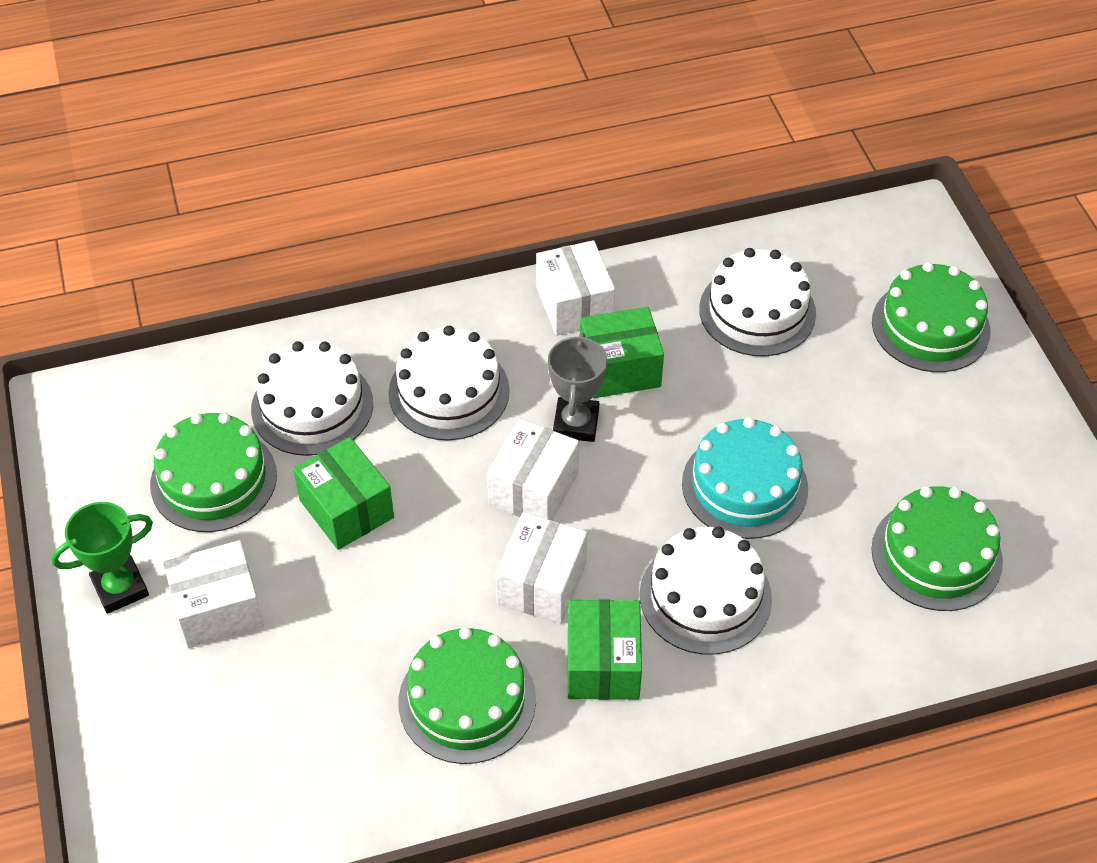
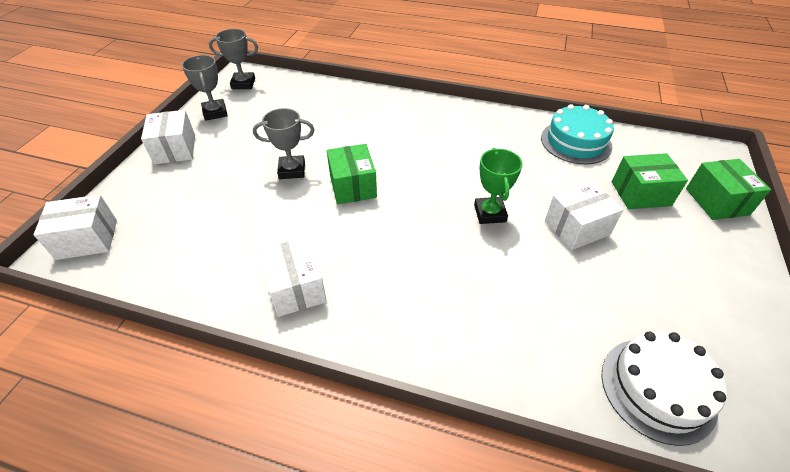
green cake: [150,413,277,532] [399,627,536,764] [871,486,1003,611] [872,262,990,372] = 4 -> none = 0
grey trophy: [548,333,607,442] = 1 -> [182,55,228,121] [209,29,258,89] [253,108,314,179] = 3
white cake: [251,341,373,456] [389,326,510,441] [640,527,772,655] [699,248,816,356] = 4 -> [602,331,727,446] = 1

